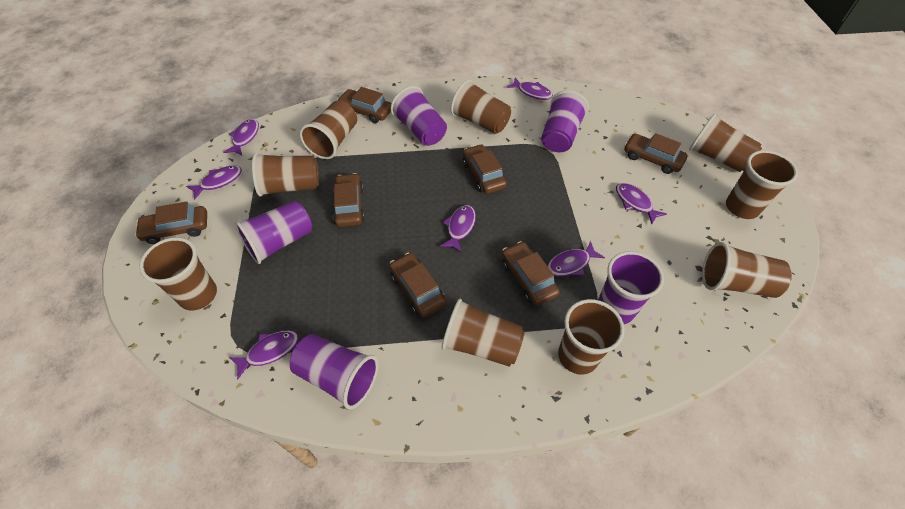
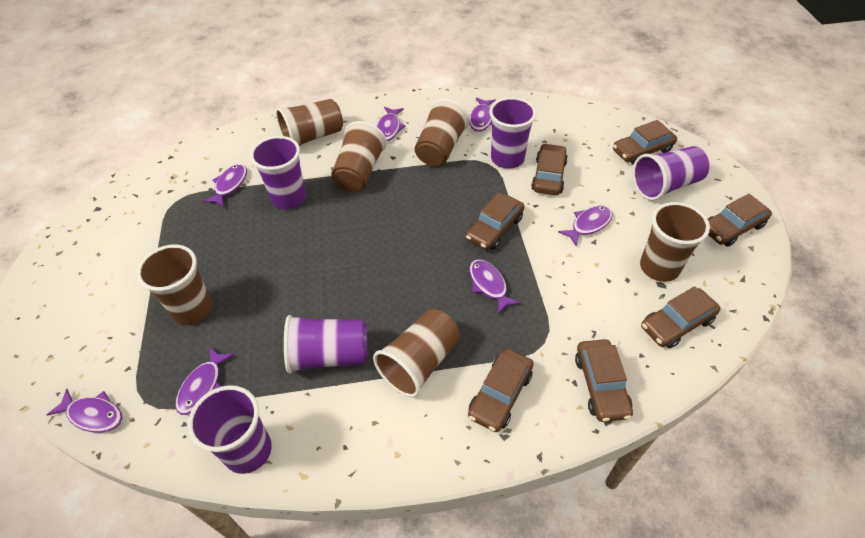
brown cup: [139,237,217,311] [252,153,319,197] [300,101,357,159] [442,299,525,367] [451,80,511,134] [558,299,625,375] [689,114,762,172] [702,242,792,298] [726,150,798,219] = 9 -> [137,244,213,325] [276,99,343,146] [331,121,387,191] [373,309,460,397] [415,99,470,166] [640,202,710,282] = 6

